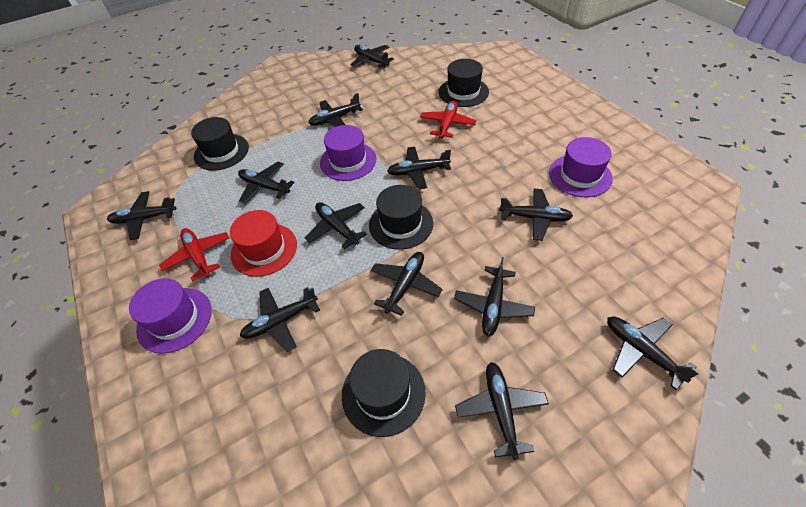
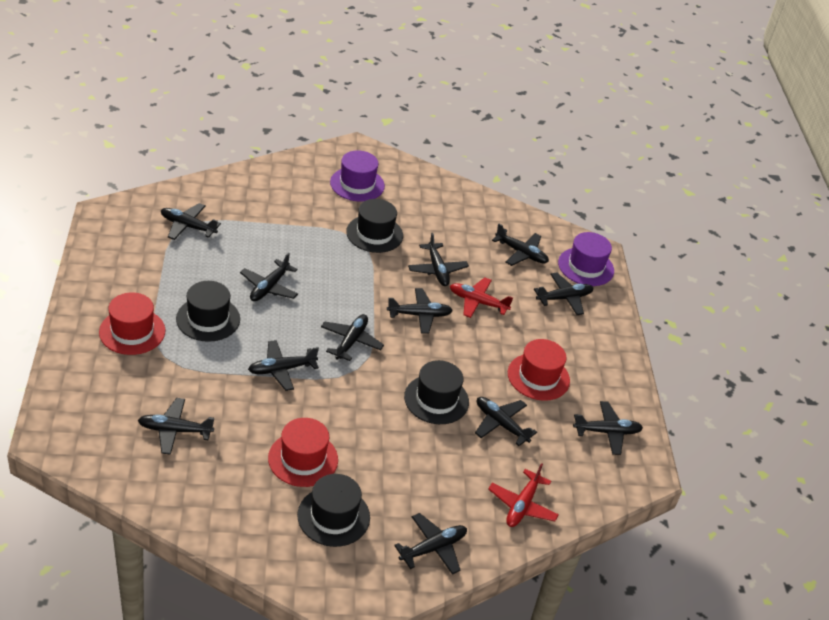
purple hat: [129,278,212,354] [320,125,376,181] [549,137,613,197] = 3 -> [330,150,385,202] [558,232,614,286] = 2
red hat: [230,210,297,277] = 1 -> [99,292,165,355] [268,418,338,487] [508,339,570,401] = 3

